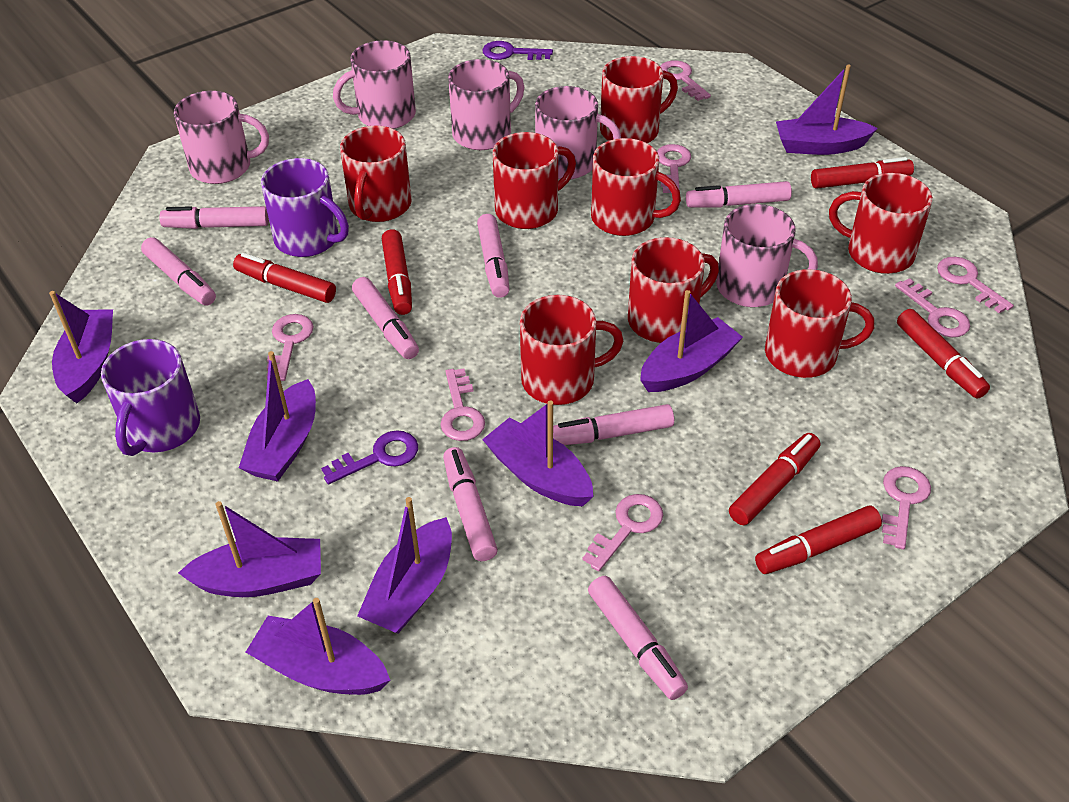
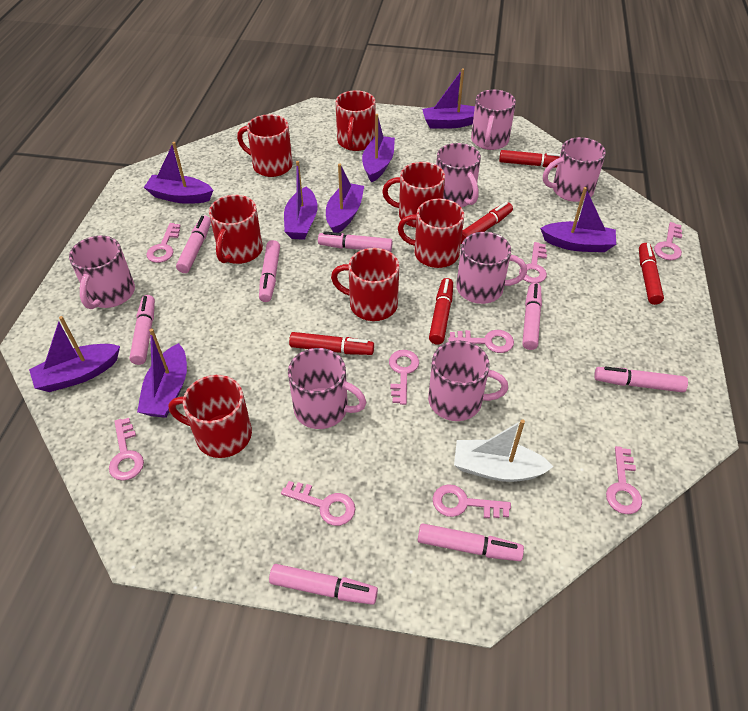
pink key: [266,314,314,381] [440,368,485,441] [583,494,663,572] [657,144,691,193] [660,60,711,101] [882,466,931,550] [895,278,970,337] [937,257,1014,313] = 8 -> [109,418,144,481] [146,223,180,263] [281,481,355,526] [389,350,419,405] [433,484,511,518] [448,330,514,353] [519,242,547,283] [606,446,642,514] [654,222,682,260] = 9
pink mug: [174,91,269,184] [333,40,416,129] [448,59,524,150] [535,86,621,179] [716,204,818,307] = 5 -> [69,236,135,309] [288,348,367,429] [428,340,508,421] [436,143,481,207] [456,232,527,304] [471,89,516,150] [543,137,606,202] = 7
purple key: [321,430,418,484] [482,41,553,60] = 2 -> none = 0
purple mug: [101,339,200,456] [261,158,349,257] = 2 -> none = 0
red marker: [233,253,336,303] [382,229,412,315] [729,433,820,525] [755,505,882,574] [811,157,914,189] [897,309,990,399] = 6 -> [289,332,374,355] [429,278,453,344] [461,202,513,244] [499,150,560,167] [639,243,664,305] = 5
red mug: [340,125,412,222] [493,132,576,229] [520,295,623,405] [591,138,681,236] [600,56,678,143] [628,237,719,343] [765,269,874,378] [829,173,933,274] = 8 -> [168,375,252,458] [209,195,263,264] [237,114,293,177] [331,248,399,321] [335,90,375,151] [382,162,445,228] [398,199,464,268] = 7
white boat: none = 0 -> [454,419,553,482] = 1

